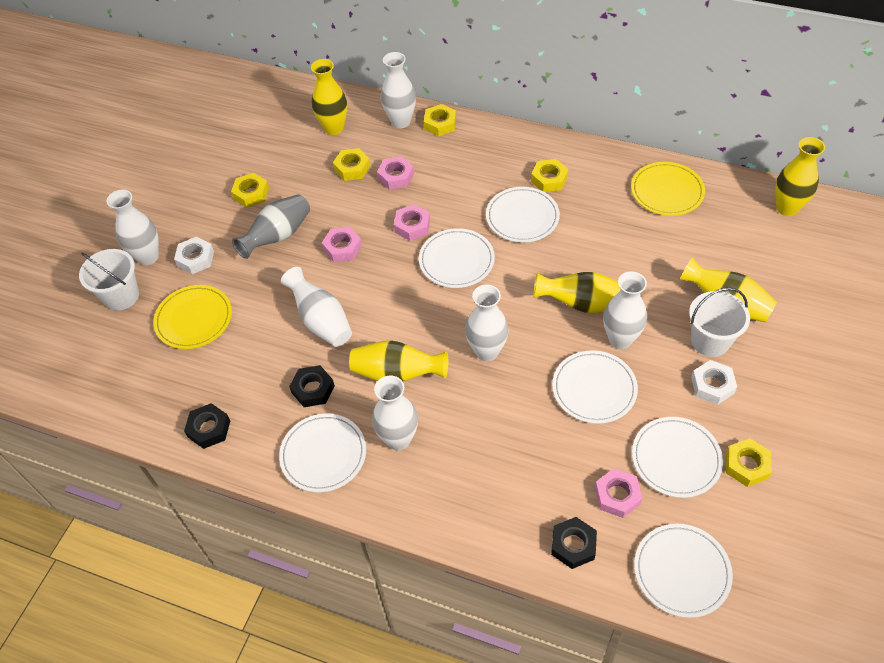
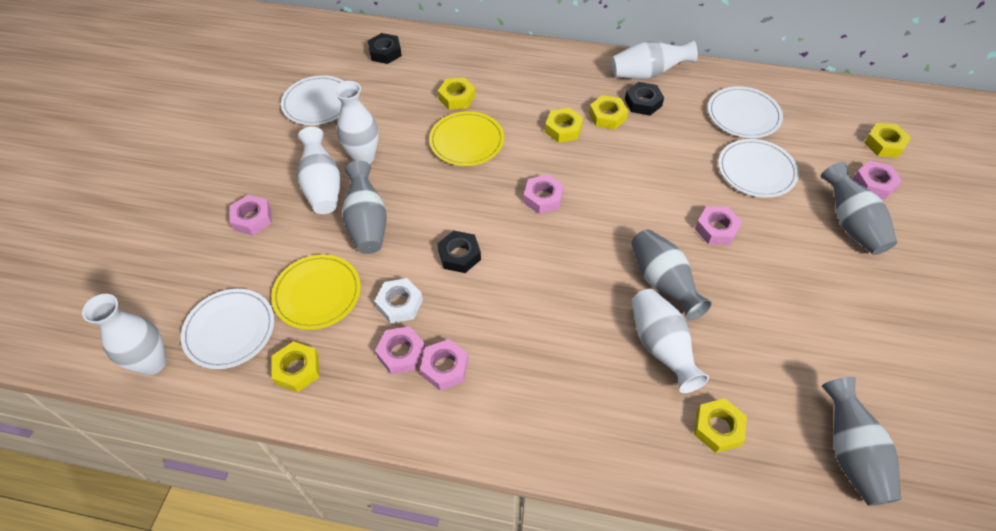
grey vase: [232,194,310,259] = 1 -> [343,161,387,254] [631,229,712,321] [821,162,897,255] [822,377,901,506] = 4
pink nut: [322,227,362,262] [377,156,414,190] [394,204,430,241] [595,468,643,518] = 4 -> [229,195,272,235] [375,326,425,375] [420,339,468,391] [523,174,564,214] [695,206,742,245] [853,161,902,200] = 6
white bucket: [79,249,139,310] [689,287,750,357] = 2 -> none = 0
white nut: [174,237,214,274] [691,360,737,405] = 2 -> [375,278,423,323] = 1
white plate: [279,413,366,493] [419,228,495,288] [486,187,560,243] [552,350,638,424] [632,417,723,498] [634,524,733,618] = 6 -> [181,289,274,369] [281,75,344,125] [708,86,783,138] [718,139,799,198] = 4
white vase: [107,190,159,265] [281,267,352,347] [372,376,418,450] [381,52,416,128] [465,285,509,361] [603,271,647,349] = 6 -> [82,294,166,375] [298,127,341,214] [334,81,379,164] [612,39,698,79] [632,289,709,393] = 5
yellow nut: [231,173,269,208] [333,148,370,181] [424,104,456,136] [531,159,568,192] [726,438,772,487] = 5 -> [272,341,319,392] [438,77,476,110] [545,108,583,143] [589,95,628,130] [694,398,747,453] [864,123,911,158] = 6
yellow vase: [311,59,347,135] [349,341,449,381] [533,272,621,313] [680,258,777,322] [775,137,825,216] = 5 -> none = 0

